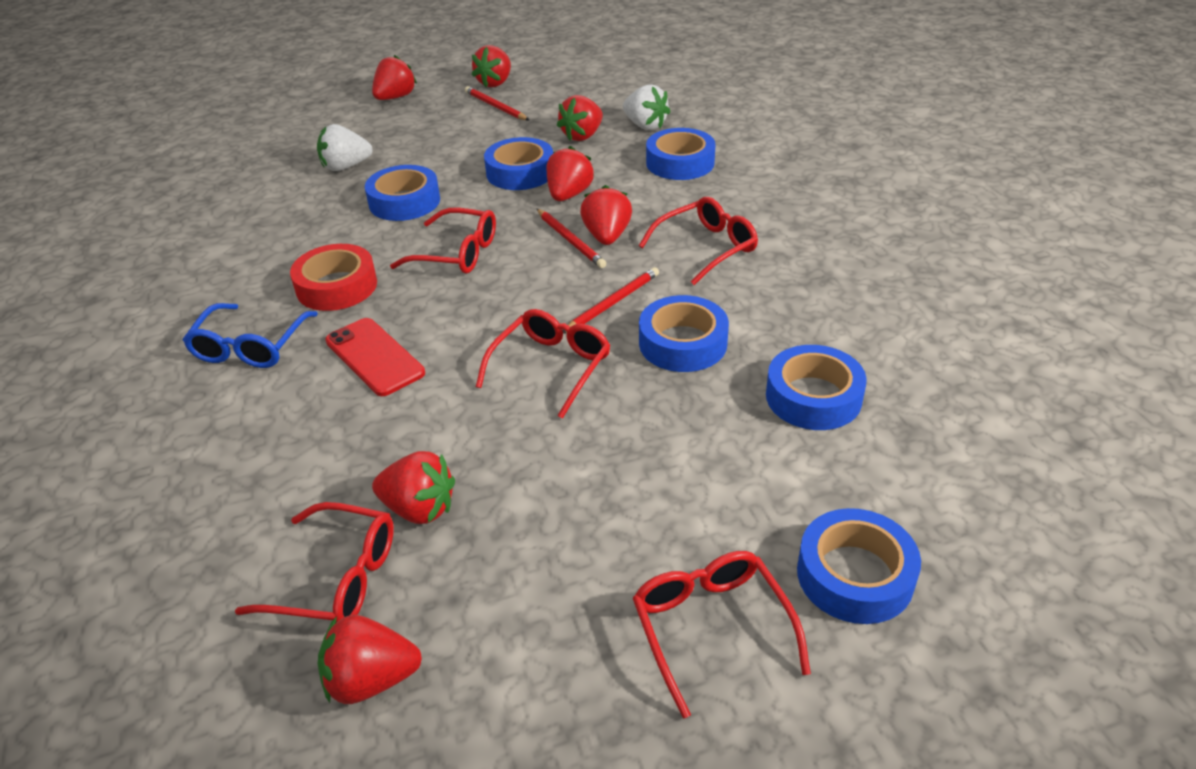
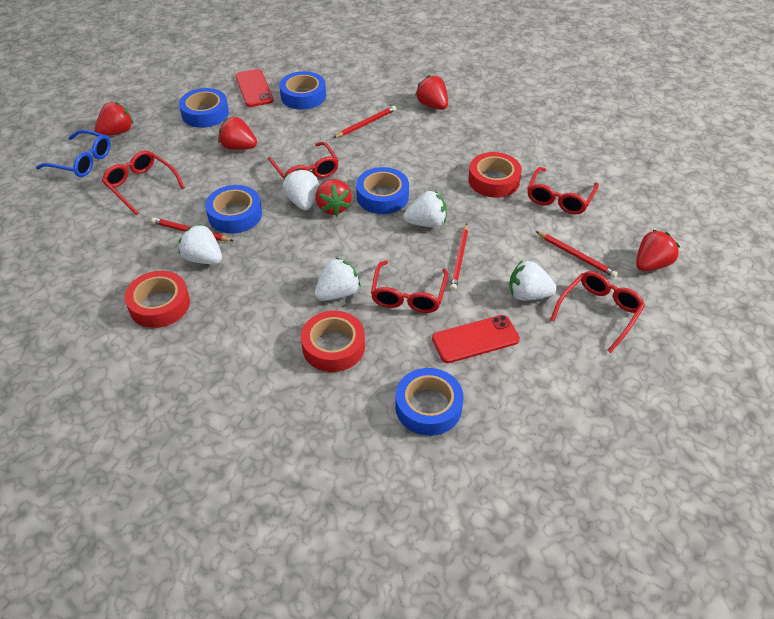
blue tape: [365,165,440,221] [484,137,553,190] [639,295,729,372] [646,128,716,180] [766,345,867,430] [797,508,921,624] = 6 -> [179,88,229,128] [205,185,262,234] [279,71,326,110] [356,167,409,214] [395,368,463,436] = 5
red pencil: [465,86,529,120] [537,209,606,268] [563,267,659,333] = 3 -> [151,217,233,241] [333,106,396,138] [450,224,468,291] [536,231,618,278] = 4
red phone: [325,318,425,396] = 1 -> [235,69,273,107] [432,315,520,363] = 2
red strawberry: [317,615,422,704] [372,55,417,100] [372,451,455,524] [472,45,511,87] [547,146,594,201] [557,95,603,141] [580,185,632,245] = 7 -> [95,101,133,136] [218,116,257,150] [315,179,352,216] [415,75,448,110] [636,229,680,271] = 5
red tape: [290,244,377,311] = 1 -> [125,271,190,328] [301,311,365,372] [468,152,522,198] = 3
white strawberry: [317,124,373,171] [623,84,671,130] = 2 -> [179,224,222,264] [282,169,318,210] [315,257,361,301] [404,191,447,228] [509,260,557,301] = 5

